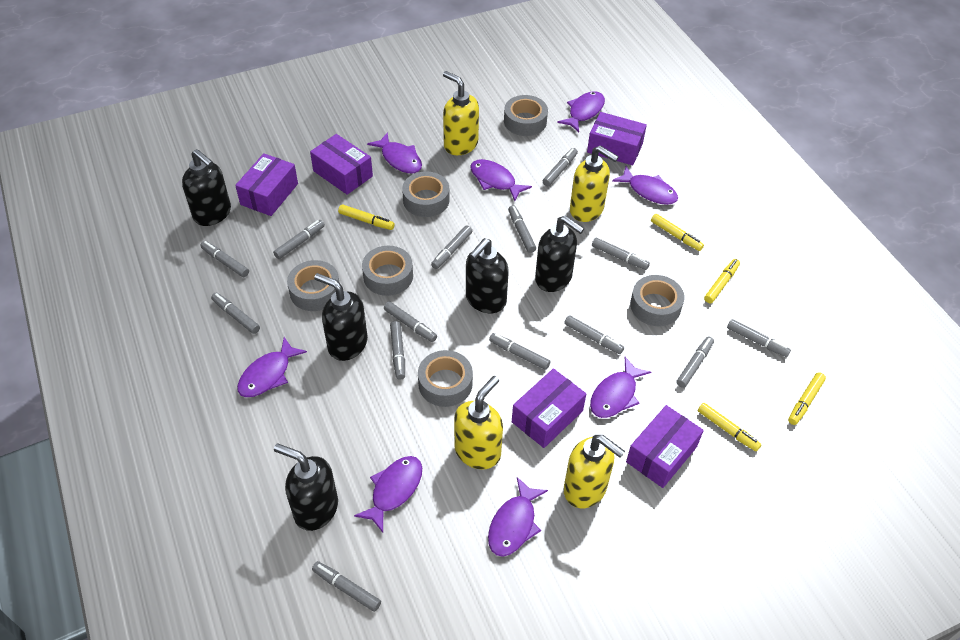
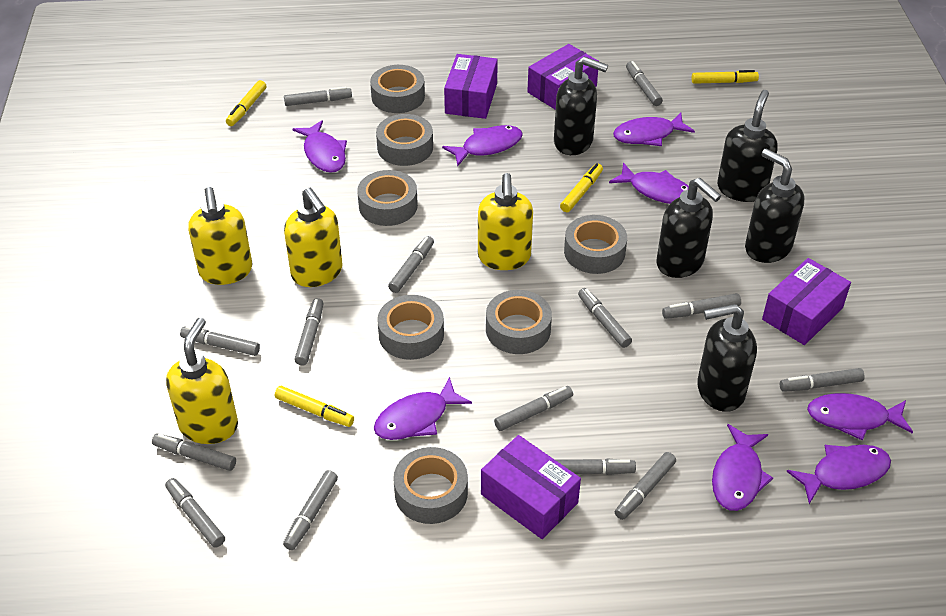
grey tape: [287,260,340,311] [362,246,413,296] [402,171,450,217] [418,350,473,407] [504,95,548,136] [630,275,684,326] = 6 -> [357,170,418,226] [370,65,425,113] [376,114,433,166] [377,295,444,360] [393,447,468,524] [486,290,552,354] [564,215,627,274] = 7
purple box: [235,153,298,216] [310,134,373,195] [512,368,586,448] [587,112,647,165] [626,405,704,488] = 5 -> [444,54,498,119] [481,435,581,539] [527,44,598,110] [762,258,851,345] = 4
yellow marker: [338,204,395,230] [651,214,704,251] [698,403,762,452] [704,259,740,303] [788,372,826,425] = 5 -> [226,80,266,126] [275,386,354,427] [560,163,603,212] [692,70,759,84] = 4

